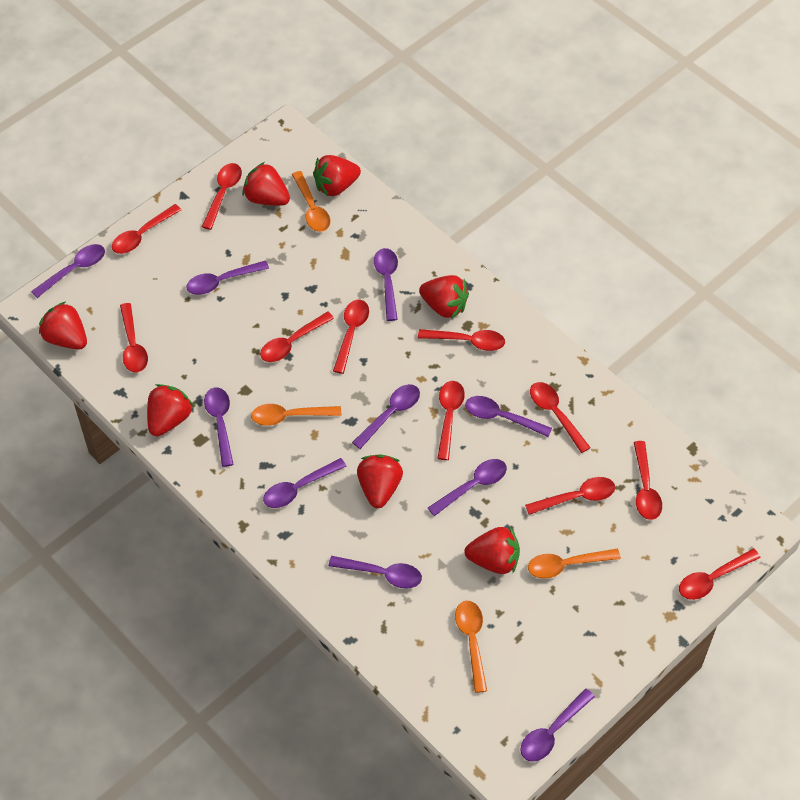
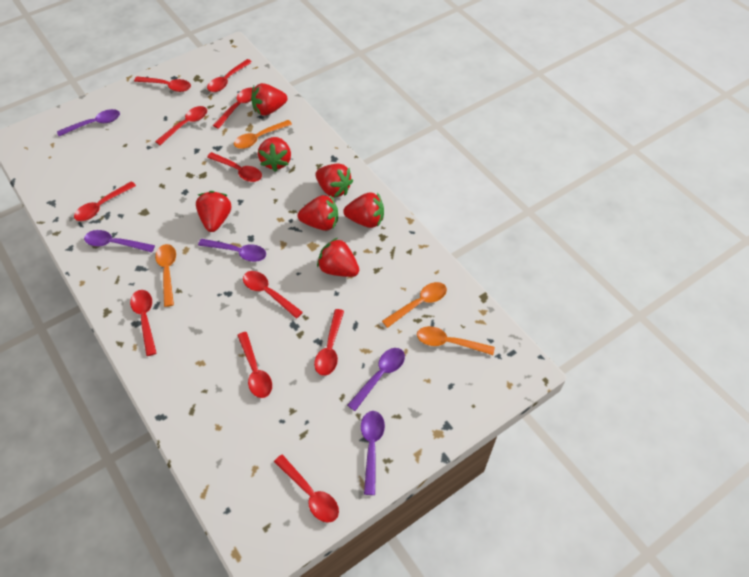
purple spoon: [31,244,105,298] [186,260,269,295] [204,387,234,467] [263,458,347,508] [328,556,422,589] [352,384,420,449] [374,248,398,321] [428,459,507,516] [465,396,552,437] [521,688,595,762] = 10 -> [57,109,120,136] [84,230,155,252] [198,239,266,262] [347,348,405,411] [361,411,385,495] = 5

